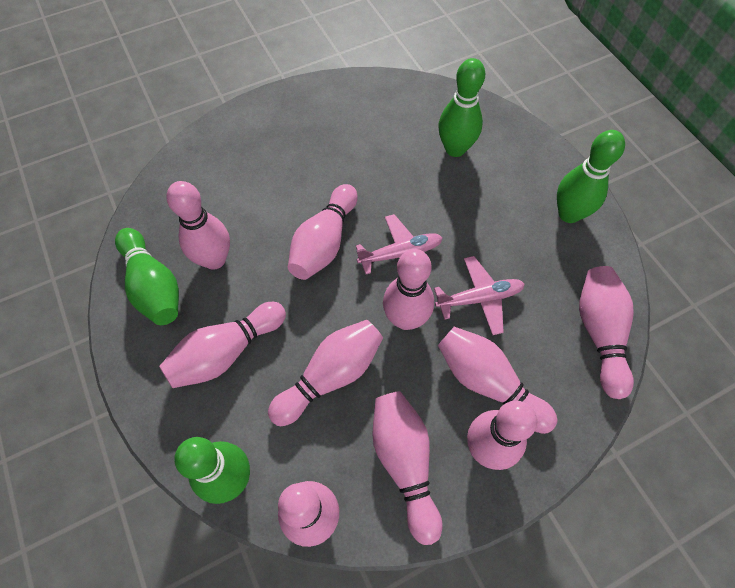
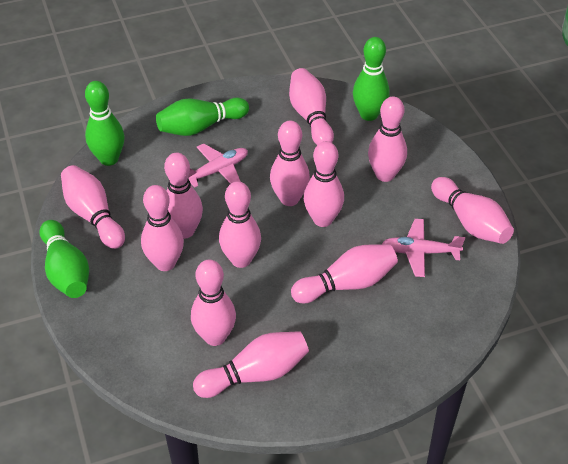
pink bowling pin: [159,302,286,388] [166,181,230,270] [268,320,383,426] [278,481,339,547] [288,184,358,280] [372,391,442,545] [383,249,434,330] [438,327,557,434] [467,401,537,470] [579,266,634,399] = 10 -> [61,165,125,249] [141,185,184,271] [164,153,203,239] [191,259,236,346] [193,331,309,398] [219,181,261,268] [270,121,310,206] [289,68,334,145] [291,244,398,303] [304,141,344,227] [368,97,407,182] [431,177,514,244] = 12

